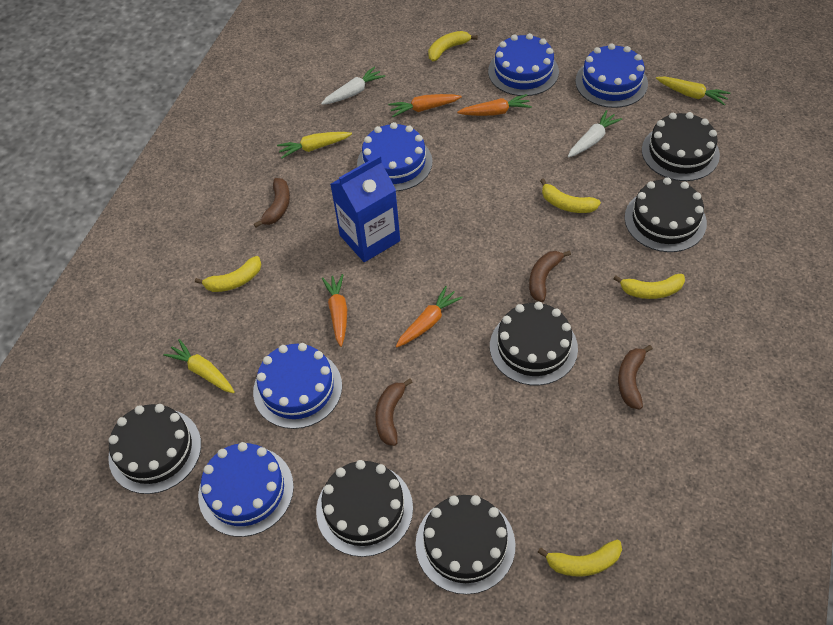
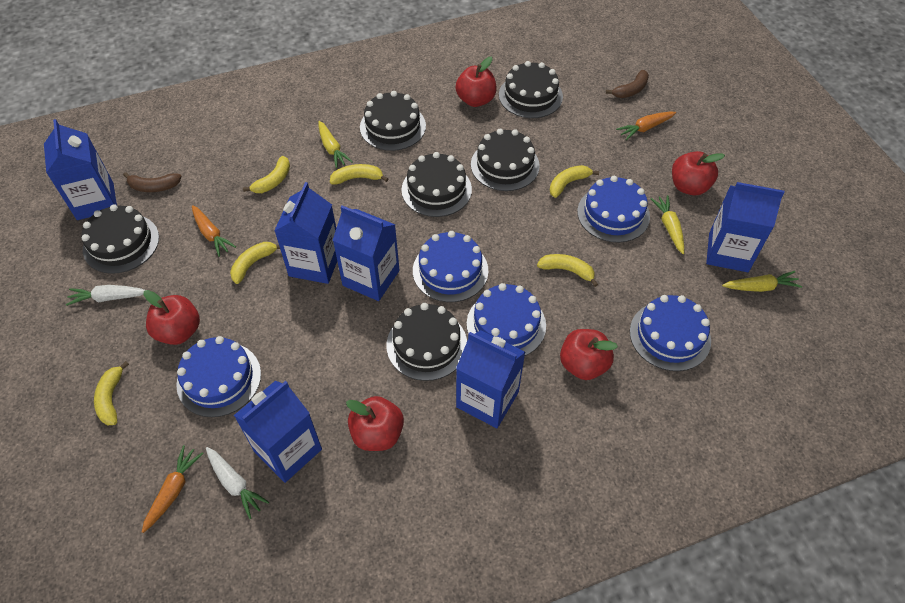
blue carton: [330,155,400,262] = 1 -> [44,119,117,220] [234,381,322,483] [274,182,337,284] [332,205,400,301] [456,330,525,428] [706,182,785,272] = 6
brown banana: [254,178,290,228] [375,378,413,446] [529,250,571,302] [618,345,653,410] = 4 -> [123,172,182,192] [606,70,649,98] = 2
orange carrot: [322,274,347,347] [388,94,462,117] [396,286,463,347] [457,94,532,116] = 4 -> [142,445,204,533] [192,205,236,257] [616,112,676,140] = 3
red apple: none = 0 -> [143,290,200,345] [346,396,404,451] [456,57,497,107] [560,329,618,380] [672,151,725,195] = 5
yellow banana: [195,256,262,292] [428,31,478,61] [538,540,622,577] [540,178,601,213] [614,274,685,299] = 5 -> [94,361,129,425] [230,242,280,284] [243,156,290,193] [330,164,388,184] [537,254,598,287] [550,165,599,198] = 6

